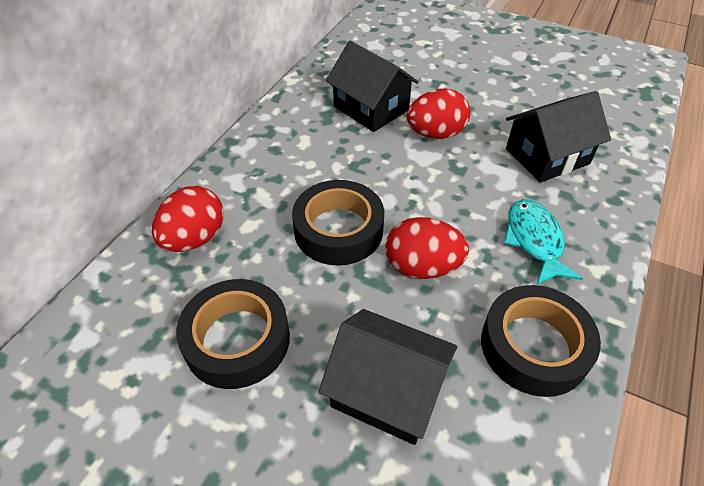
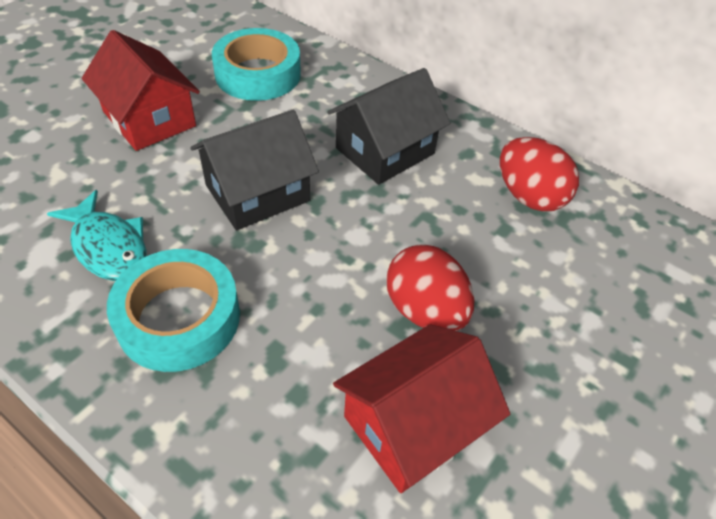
black house: [319,309,457,445] [326,41,419,132] [506,91,611,183] = 3 -> [190,110,319,231] [327,68,450,185] = 2
black tape: [176,279,290,389] [292,180,384,266] [481,285,601,397] = 3 -> none = 0
red egg: [152,186,224,252] [385,217,469,279] [407,88,470,139] = 3 -> [386,244,475,331] [500,137,579,212] = 2
red house: none = 0 -> [82,30,200,151] [333,324,510,493] = 2
turquoise tape: none = 0 -> [107,249,240,372] [212,28,301,101] = 2

